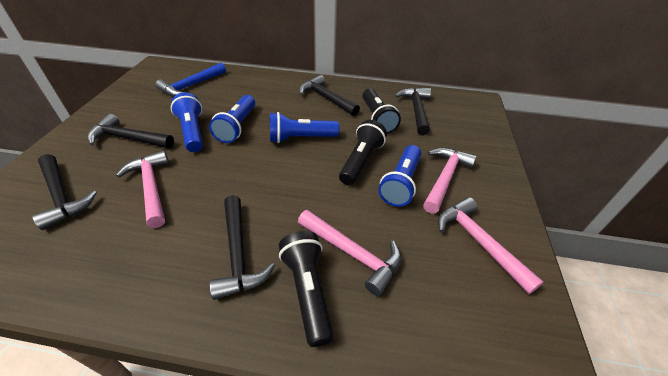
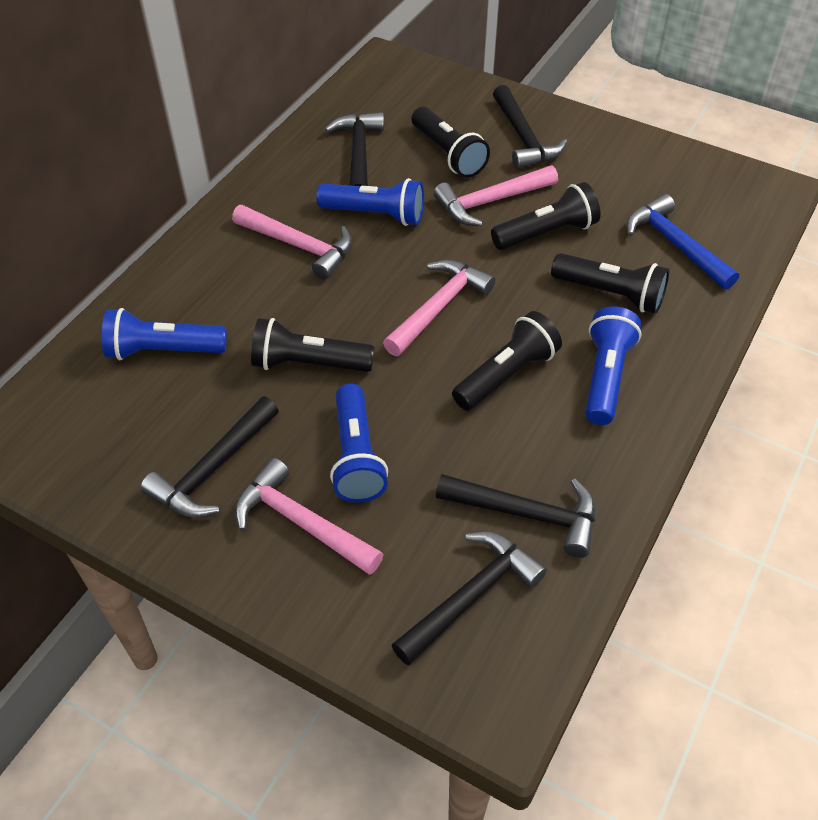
black flashlight: [279,231,334,347] [339,120,387,185] [362,88,401,134] = 3 -> [251,318,375,372] [412,107,490,178] [452,311,562,411] [491,182,600,250] [551,253,669,314] = 5

